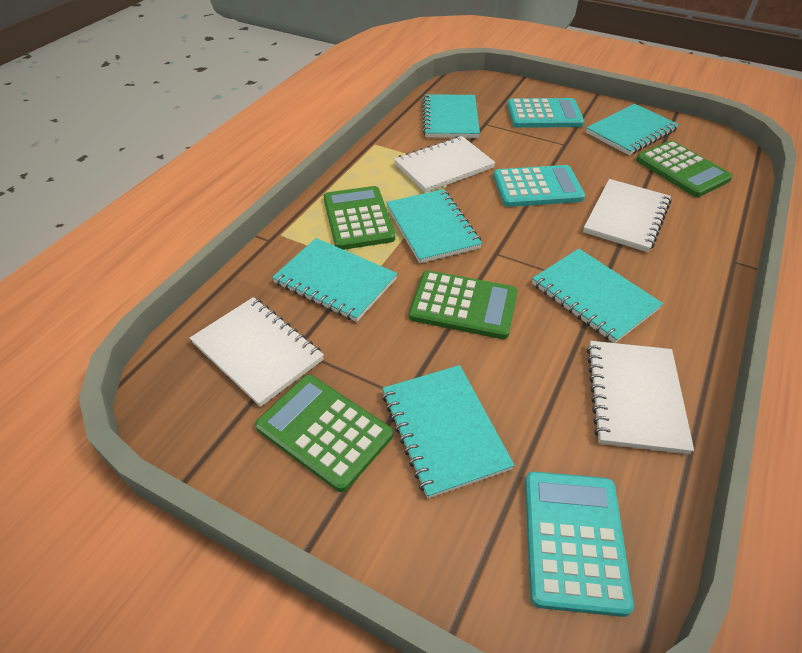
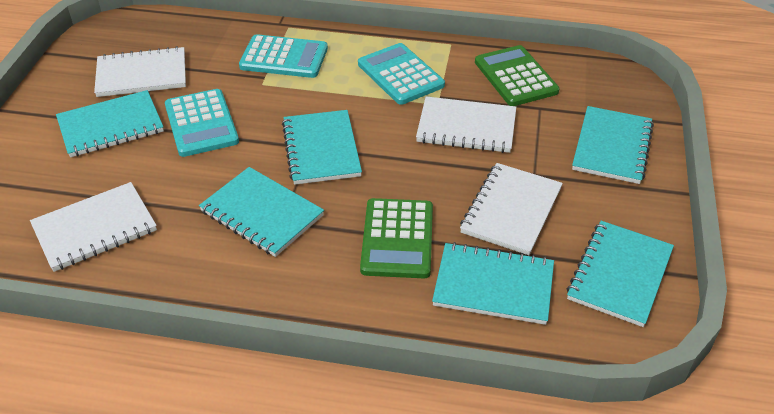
green calculator: [255,375,393,492] [323,186,395,250] [409,270,518,339] [636,140,733,197] = 4 -> [360,198,433,278] [475,45,560,106] = 2

